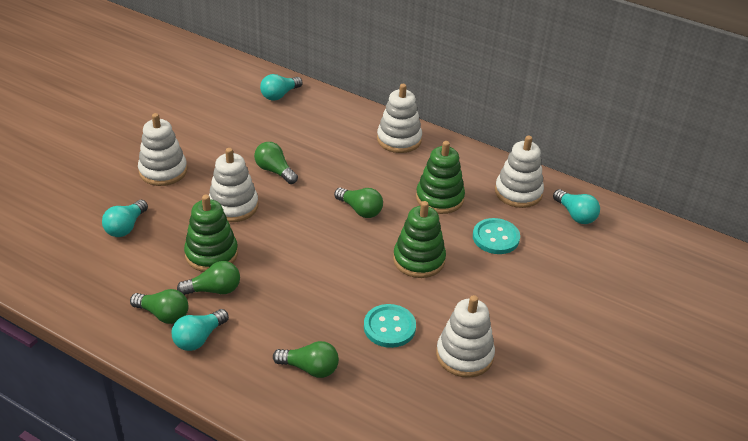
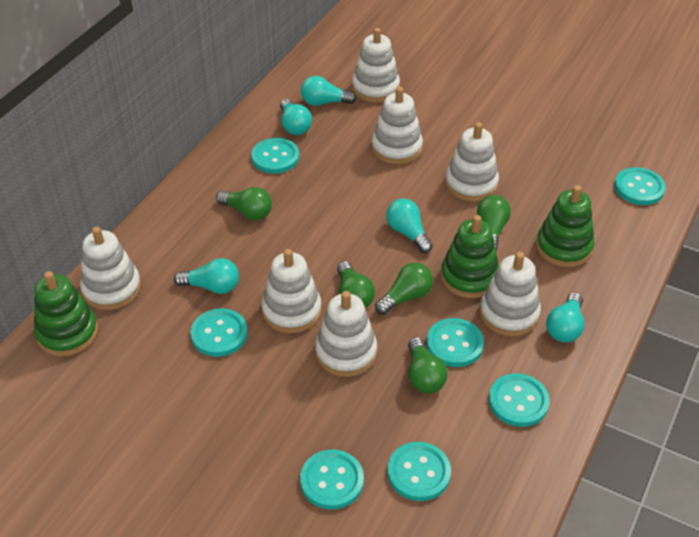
turquoise button: [364,304,416,348] [473,218,520,254] = 2 -> [190,309,248,357] [251,138,299,174] [300,450,364,510] [387,442,451,501] [426,318,484,367] [489,374,550,427] [614,167,666,205] = 7
turquoise light bulb: [102,200,148,237] [172,309,229,351] [260,74,303,101] [553,189,600,224] = 4 -> [174,258,239,294] [280,99,312,135] [301,76,357,106] [386,199,433,253] [546,292,584,342] = 5
white stacking toy: [138,113,187,186] [209,148,258,222] [377,84,422,153] [436,295,495,378] [495,135,544,208] = 5 -> [80,226,141,310] [261,249,322,333] [315,291,377,377] [352,28,400,102] [372,87,423,164] [445,122,499,202] [480,252,541,336] = 7

